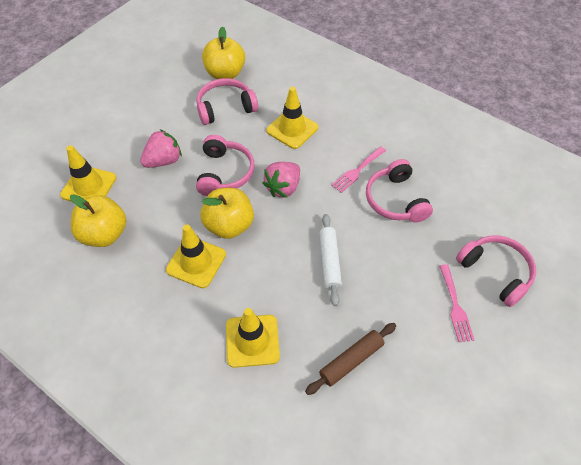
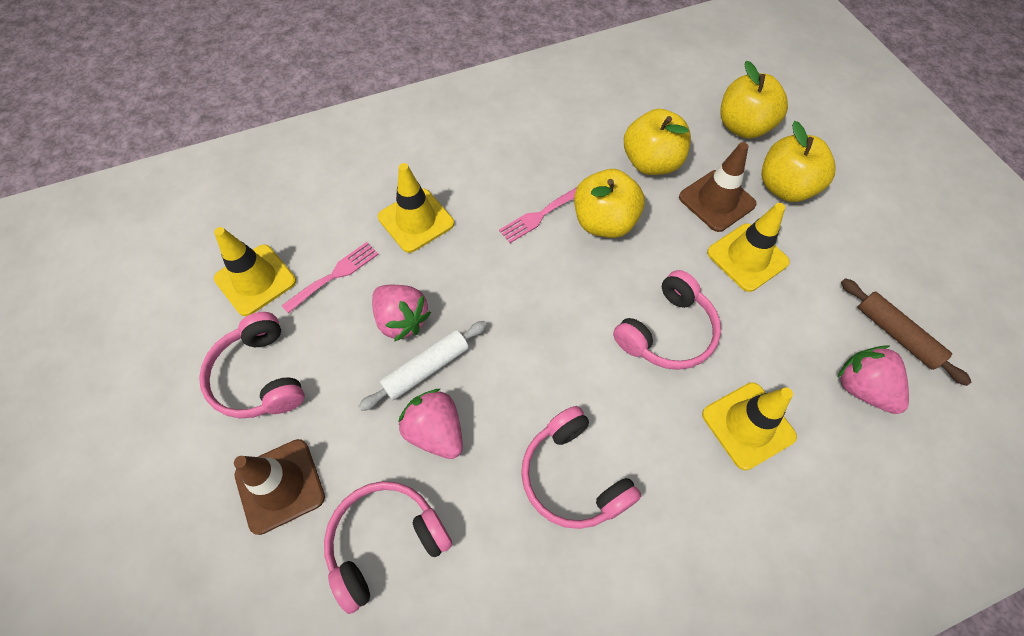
brown traffic cone: none = 0 -> [234,439,325,535] [679,142,757,232] = 2
pink strawberry: [140,130,182,168] [263,162,300,198] = 2 -> [372,285,431,342] [398,389,463,459] [837,345,909,414] = 3
yellow apple: [70,194,126,247] [200,188,254,239] [202,26,245,79] = 3 -> [574,169,645,238] [624,109,691,175] [720,61,788,139] [761,121,836,202] = 4

